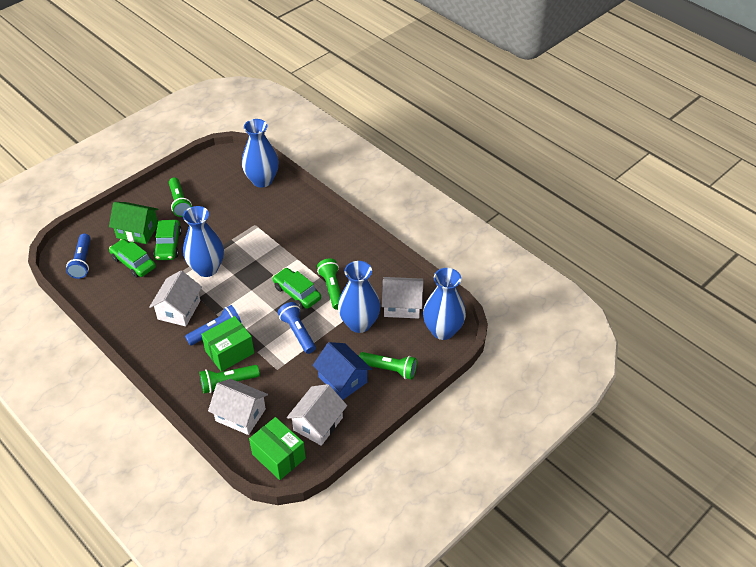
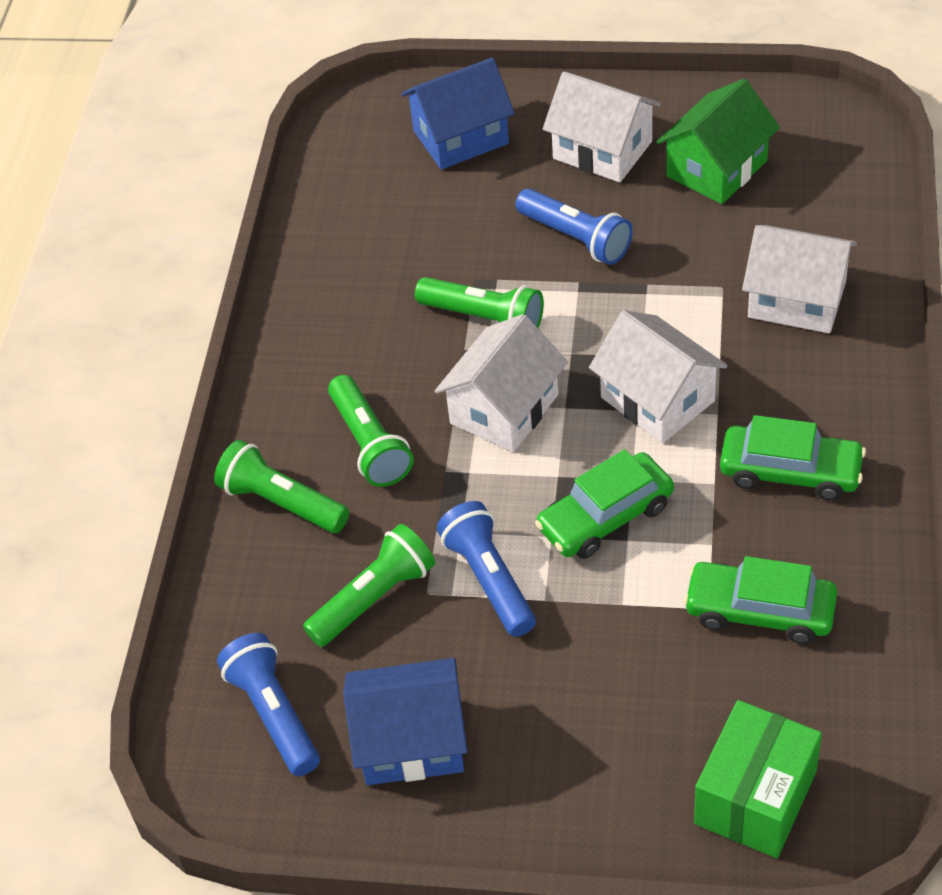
blue house: [313,342,372,400] = 1 -> [343,658,468,785] [401,58,515,170] = 2
blue vase: [183,206,224,277] [242,119,279,188] [338,261,380,333] [423,268,466,340] = 4 -> none = 0
green box: [201,316,254,372] [249,417,306,480] = 2 -> [694,700,822,858] = 1

